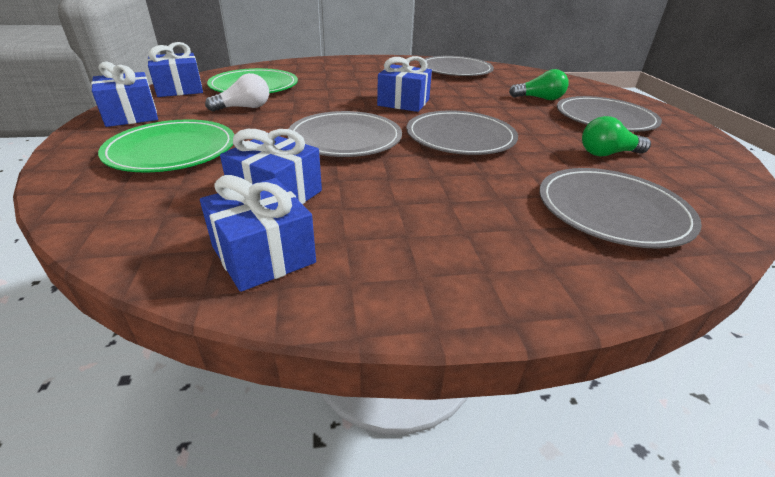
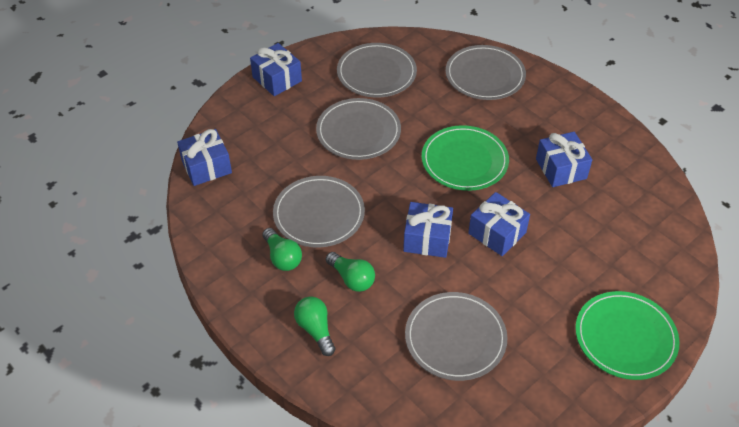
green light bulb: [509,69,569,100] [582,116,651,157] = 2 -> [262,228,302,271] [294,296,336,356] [326,252,375,292] = 3
white light bulb: [205,73,269,112] = 1 -> none = 0

